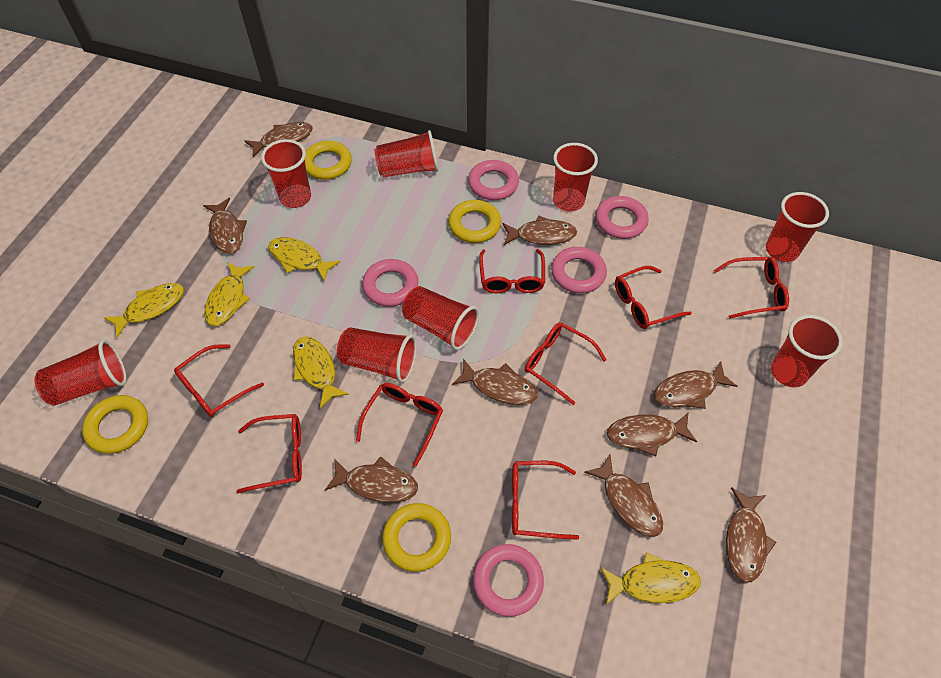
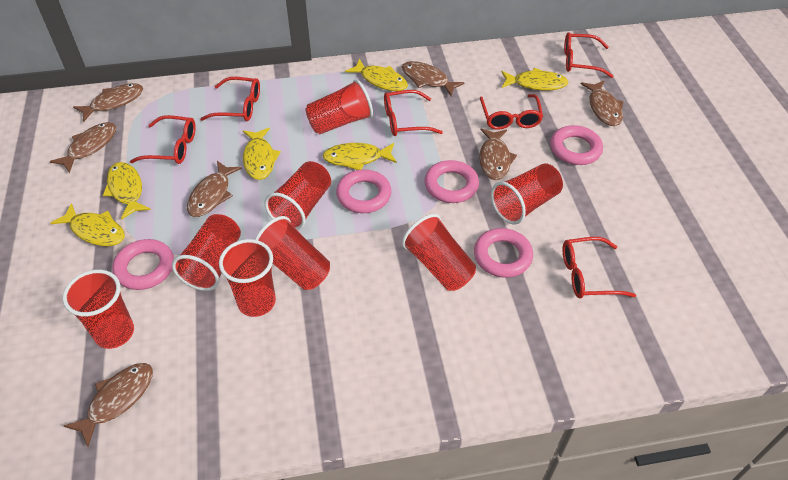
brown fish: [203,198,247,254] [245,122,313,157] [325,456,418,503] [452,359,538,405] [502,215,577,245] [584,454,663,537] [607,413,697,456] [654,361,737,409] [726,487,776,582] = 9 -> [49,122,116,173] [64,363,153,447] [73,83,143,122] [187,161,242,217] [402,61,465,96] [479,128,517,180] [581,80,624,126] = 7
red glasses: [174,344,264,417] [237,414,302,493] [356,383,443,466] [479,249,545,293] [512,461,579,540] [525,323,607,405] [615,266,691,329] [713,257,789,319] = 8 -> [130,115,196,164] [200,77,260,121] [384,90,443,136] [480,94,543,130] [562,237,636,298] [564,32,614,78] = 6
yellow fish: [104,283,184,338] [204,262,255,326] [268,237,340,281] [293,337,349,408] [600,552,701,605] = 5 -> [51,203,125,246] [103,162,151,220] [243,128,281,180] [323,143,397,170] [345,59,408,91] [501,68,568,90] = 6
yellow ring: [82,395,148,454] [305,141,352,180] [382,503,451,572] [448,200,501,243] = 4 -> none = 0

